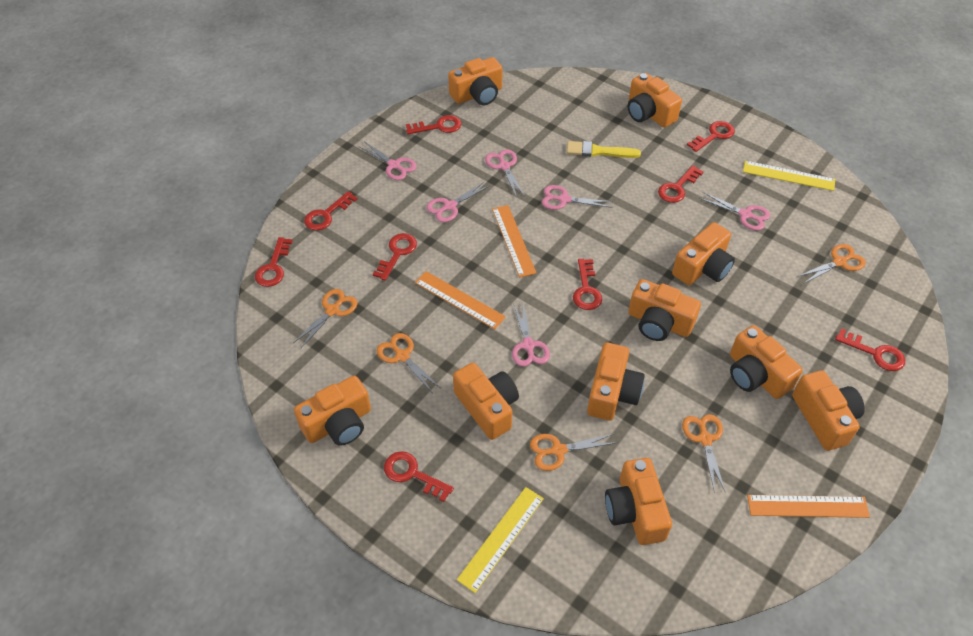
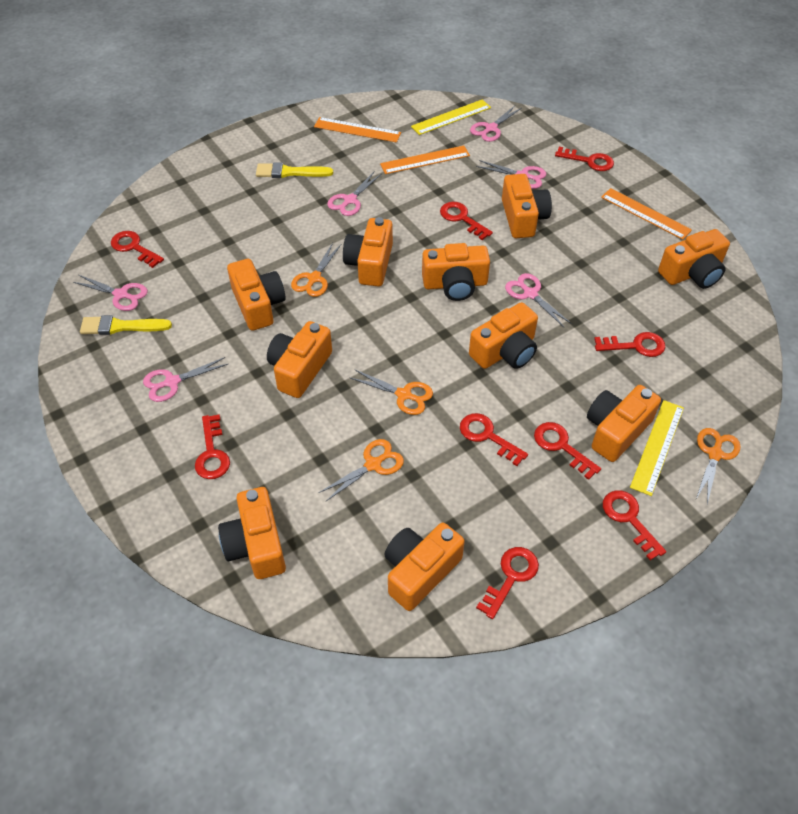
orange scissors: [293,289,358,348] [377,333,441,392] [530,434,618,471] [682,414,726,493] [797,244,866,284] = 5 -> [291,243,341,297] [319,439,404,502] [349,369,433,415] [696,428,741,504] = 4
yellow brush: [567,141,641,158] = 1 -> [80,315,172,335] [256,162,333,178] = 2

